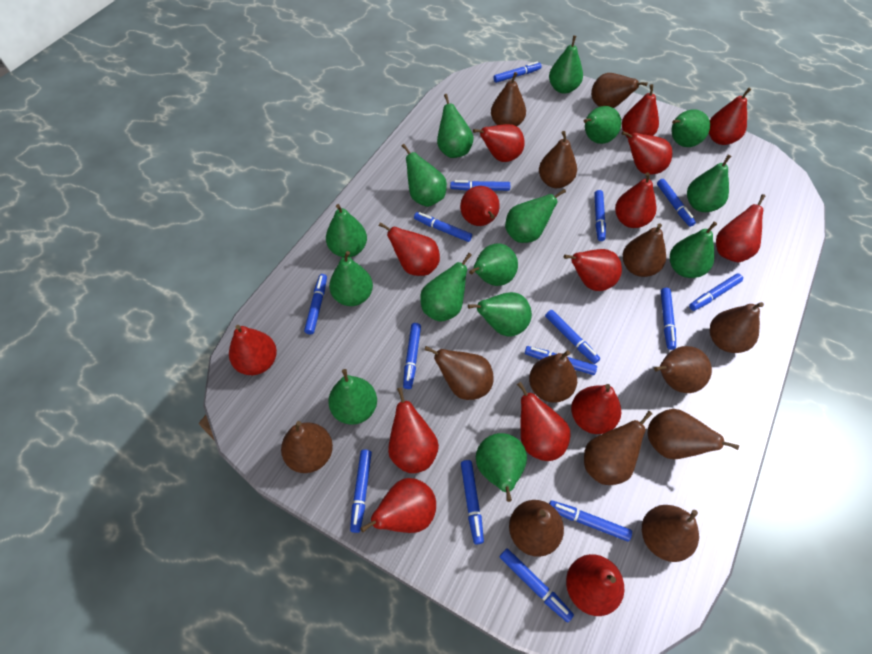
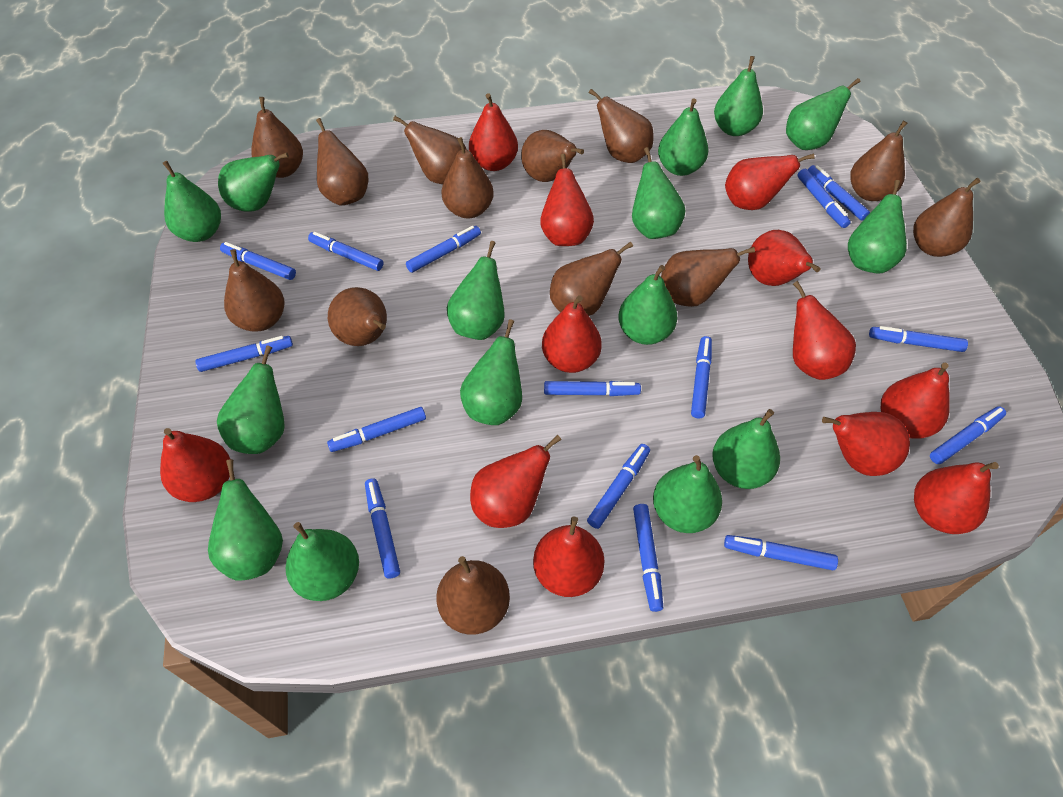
red pear: [229,325,277,375] [360,478,436,533] [379,222,440,276] [388,387,439,473] [460,186,500,226] [473,124,525,162] [517,382,571,461] [564,249,622,291] [566,554,624,616] [571,384,621,434] [615,172,656,228] [622,84,659,138] [622,131,672,175] [709,88,751,145] [716,194,765,262] = 15 -> [160,428,230,502] [469,93,518,171] [470,435,562,528] [533,516,605,597] [540,154,594,246] [542,295,602,373] [725,153,815,210] [748,230,821,286] [793,281,856,380] [822,412,910,476] [881,363,950,439] [914,462,999,534] = 12

